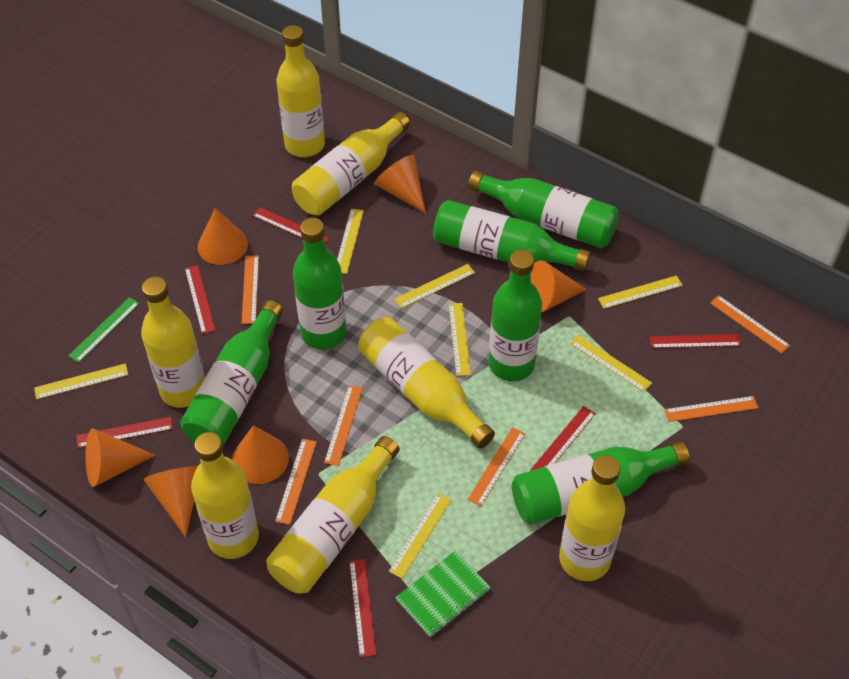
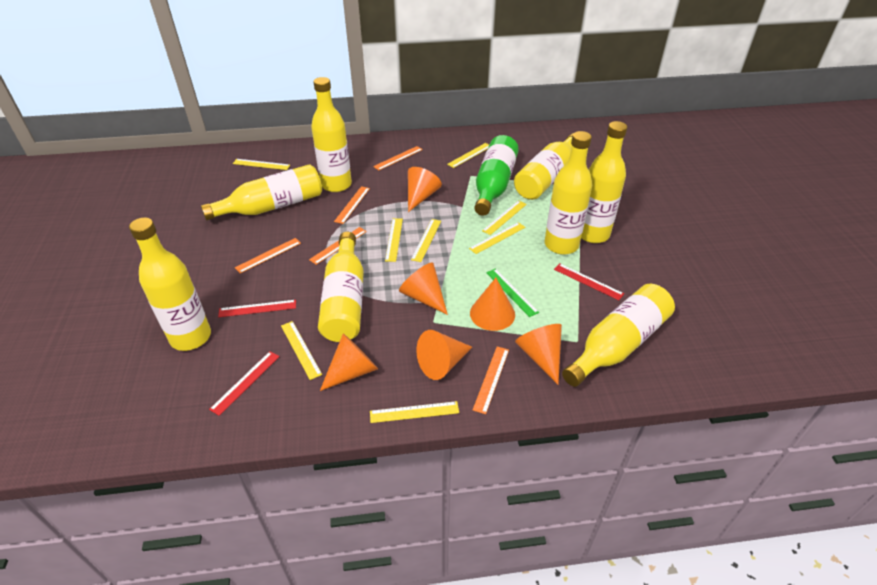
green bottle: [180,300,283,445] [293,218,346,350] [433,200,591,271] [468,171,619,248] [489,250,542,381] [512,441,689,525] = 6 -> [474,135,519,216] = 1
green notebook: [395,550,491,637] = 1 -> none = 0
orange ruler: [242,255,259,324] [275,439,317,525] [324,385,363,466] [467,427,525,507] [664,396,758,422] [710,295,791,354] = 6 -> [235,238,301,273] [309,227,367,265] [334,186,370,224] [373,146,423,170] [473,346,509,414] = 5
red ruler: [76,417,173,448] [185,265,216,334] [252,207,329,244] [349,559,377,658] [531,406,596,471] [650,334,741,348] = 6 -> [209,351,280,416] [218,300,296,317] [554,263,624,300] = 3
yellow bottle: [141,277,205,408] [191,432,259,559] [266,436,400,594] [276,25,325,157] [292,112,410,215] [358,317,495,449] [559,455,625,581] = 7 -> [129,218,211,351] [201,164,322,220] [311,77,352,192] [318,232,364,342] [514,133,574,200] [545,131,592,255] [562,284,675,387] [581,121,628,243] = 8
yellow ruler: [34,363,128,399] [337,209,364,274] [389,493,451,579] [394,264,475,308] [449,303,471,376] [570,335,652,392] [598,275,683,309] = 7 -> [233,159,290,170] [281,321,322,380] [370,401,459,423] [385,218,403,262] [411,219,441,262] [447,143,489,168] [469,222,525,254] [482,200,527,235] = 8

